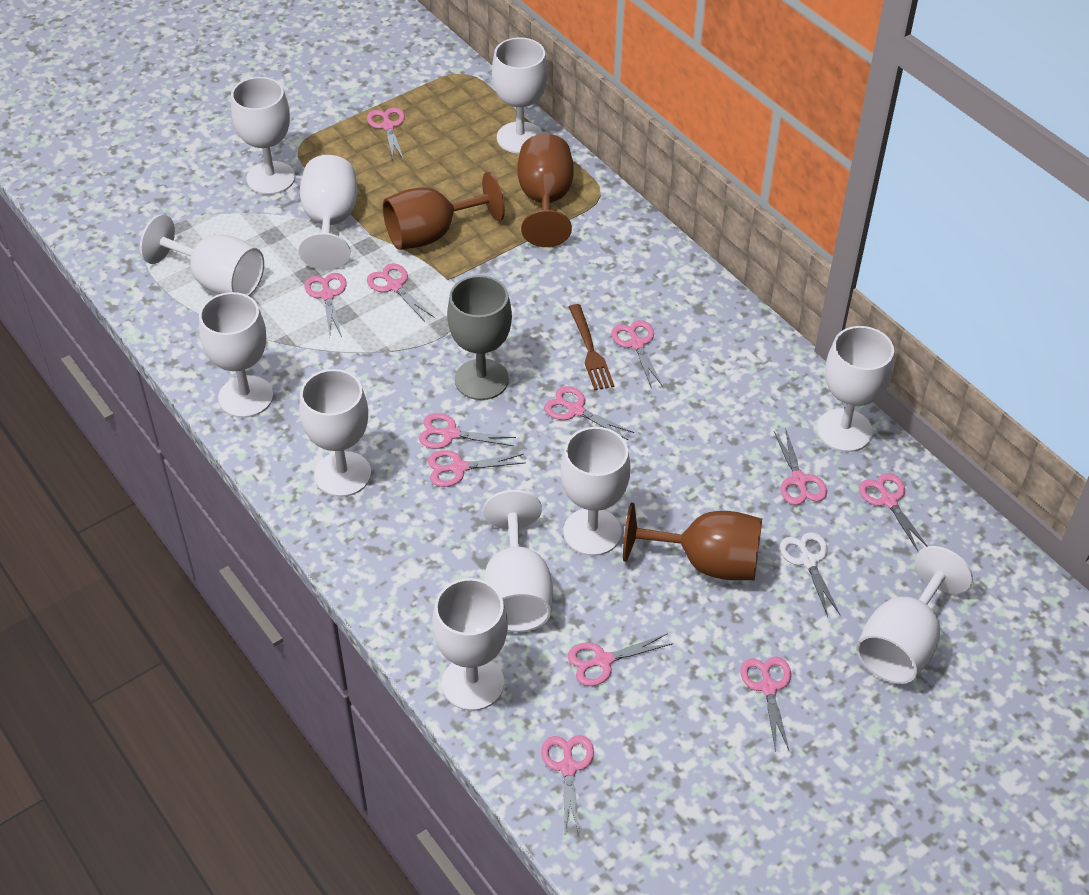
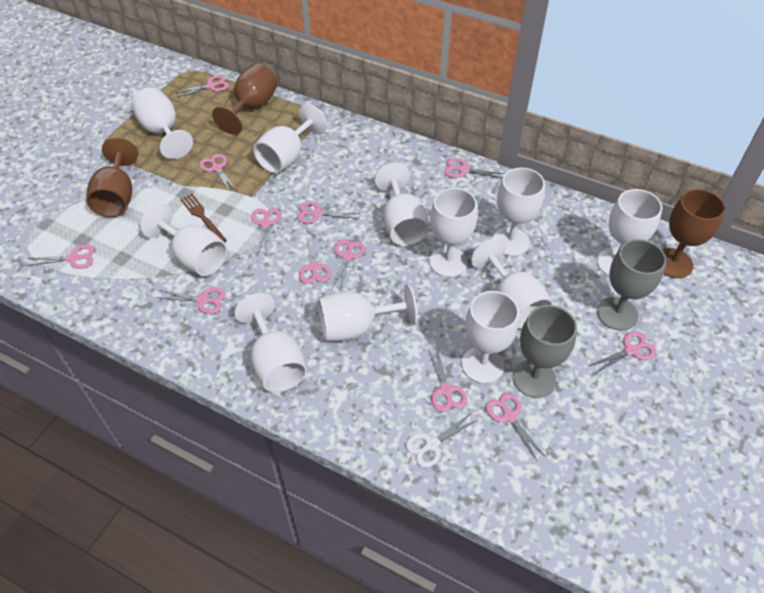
grey goblet: [447,275,512,400] = 1 -> [513,305,577,398] [597,239,666,330] = 2

